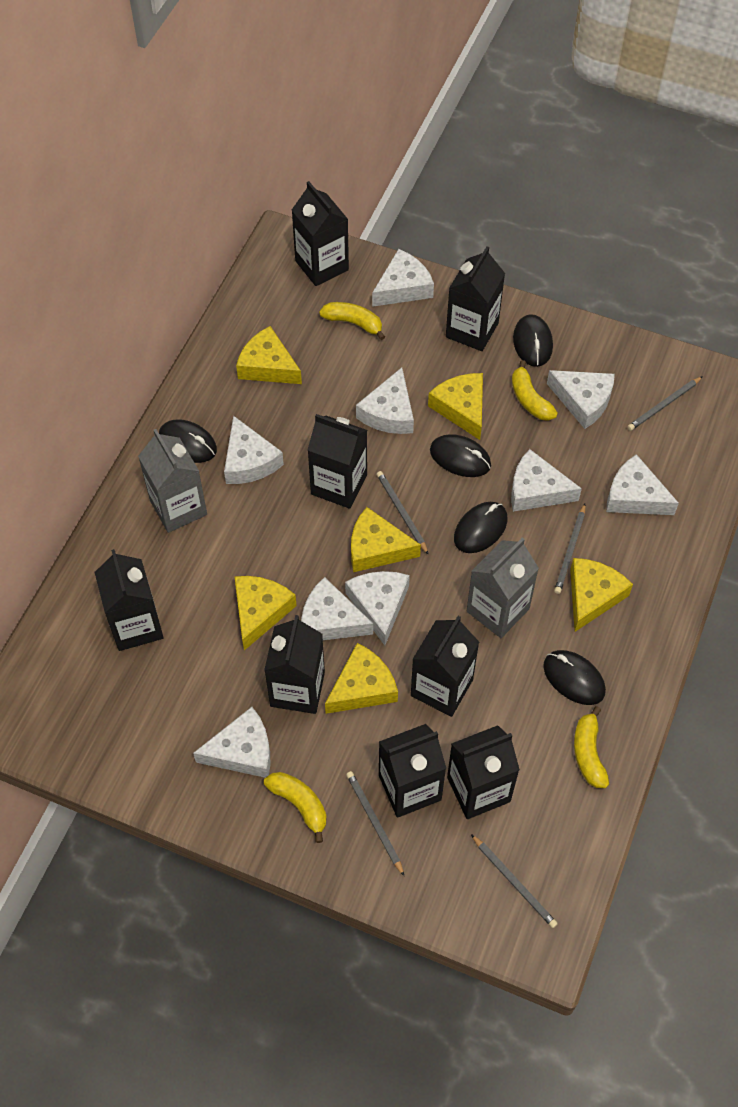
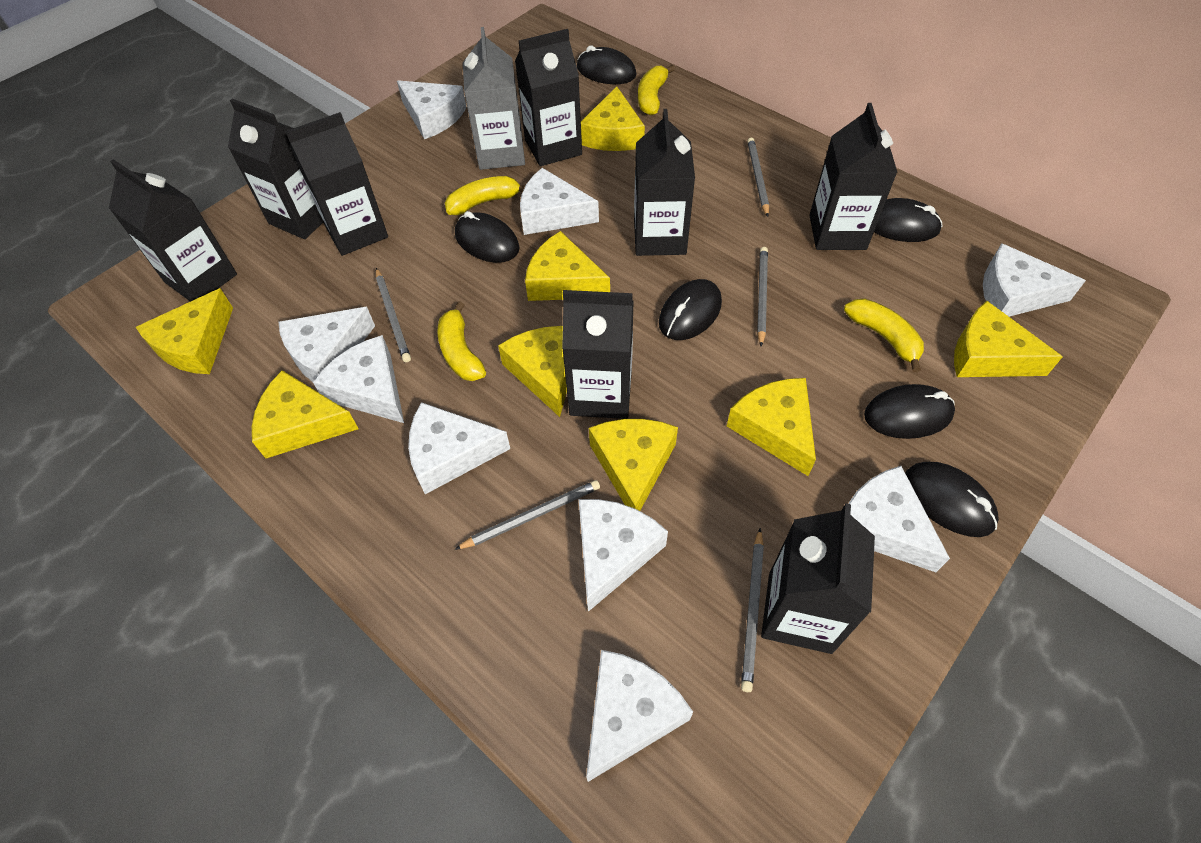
black mouse: [159,419,217,463] [430,434,491,477] [454,502,507,553] [513,314,553,367] [543,650,606,705] = 5 -> [455,211,520,263] [577,46,636,84] [659,279,722,340] [864,384,955,439] [874,198,943,242] [905,462,999,537] = 6
grey carton: [138,429,207,533] [467,537,539,638] = 2 -> [463,27,525,170] = 1
yellow cheese: [234,576,297,650] [236,326,302,384] [325,643,398,714] [351,507,421,572] [428,373,483,440] [570,558,633,632] = 6 -> [136,288,233,374] [252,370,359,458] [498,326,567,417] [525,231,610,301] [581,86,645,151] [589,419,678,511] [727,378,816,476] [954,301,1063,377] = 8

